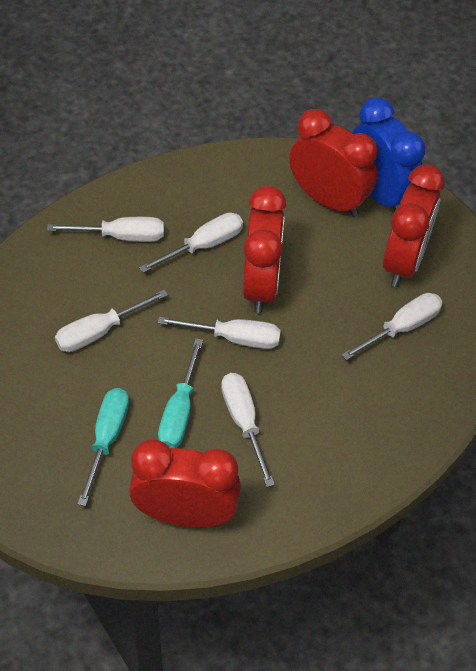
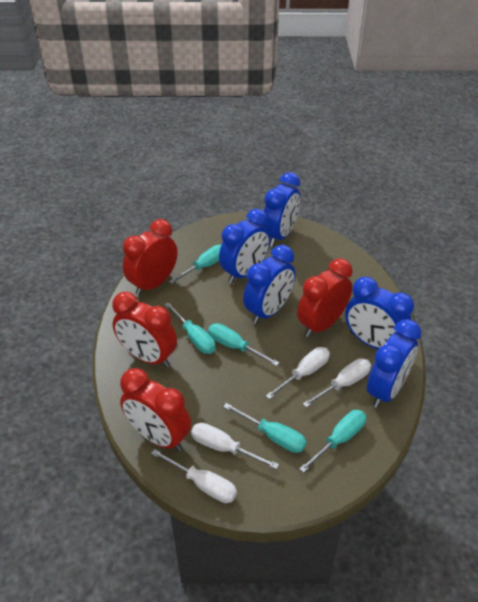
blue clock: [352,97,426,212] = 1 -> [219,209,270,284] [243,245,295,324] [263,172,300,246] [345,277,414,349] [367,319,421,408] = 5
turquoise screwdriver: [78,388,129,506] [158,338,203,448] = 2 -> [165,302,216,354] [169,245,221,284] [208,323,280,366] [223,403,306,453] [299,410,366,473] = 5
white screwdriver: [47,217,164,242] [55,290,168,352] [139,213,243,273] [158,317,281,349] [221,373,275,487] [342,293,443,360] = 6 -> [151,449,237,503] [191,423,279,469] [266,347,330,399] [303,358,371,408] = 4

